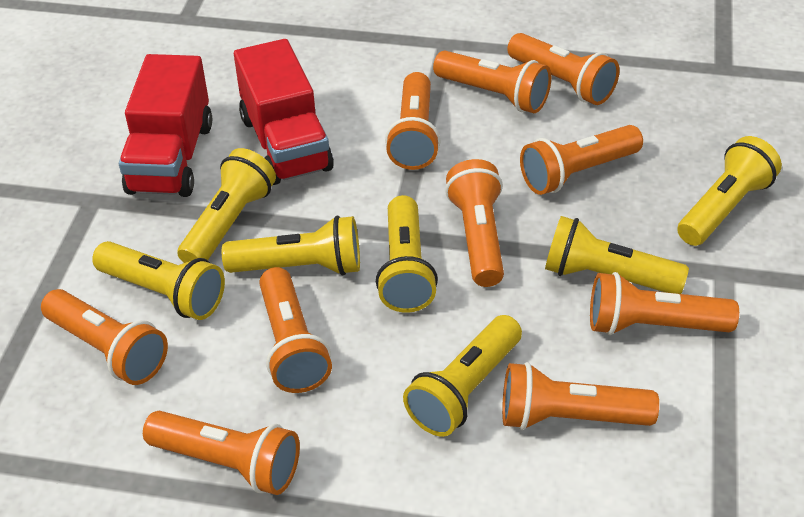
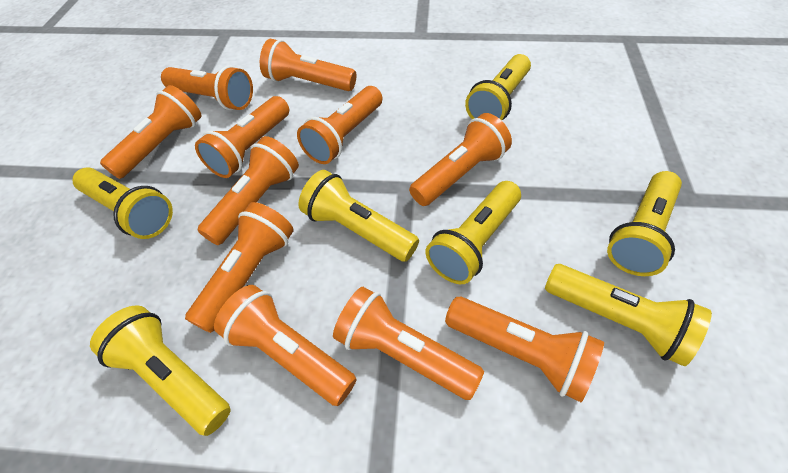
orange flashlight: [41,289,168,385] [143,411,300,495] [259,267,332,393] [385,72,440,170] [433,51,551,113] [445,159,504,287] [502,362,659,430] [507,33,620,105] [520,125,643,195] [590,272,739,335] = 10 -> [100,85,202,179] [161,66,253,110] [185,202,294,333] [195,96,289,178] [197,136,299,245] [214,285,357,406] [260,39,357,91] [297,86,382,164] [333,287,484,400] [409,113,512,206] [445,297,604,402] = 11
red truck: [119,54,212,197] [234,39,334,185] = 2 -> none = 0

